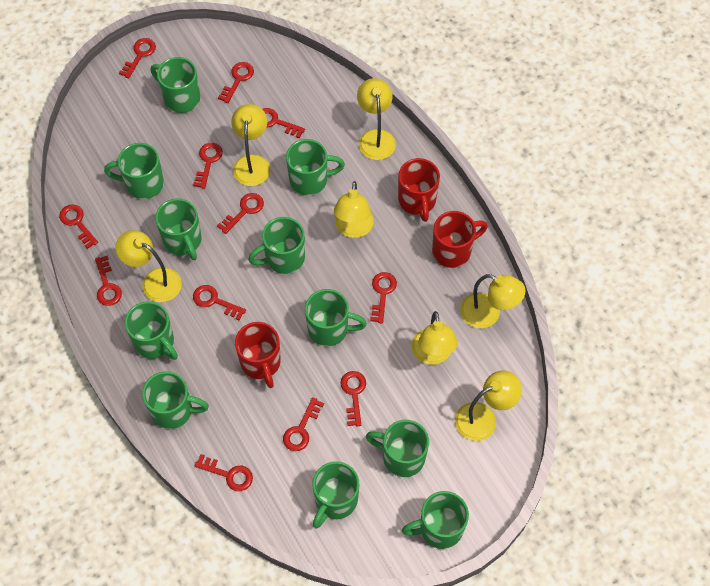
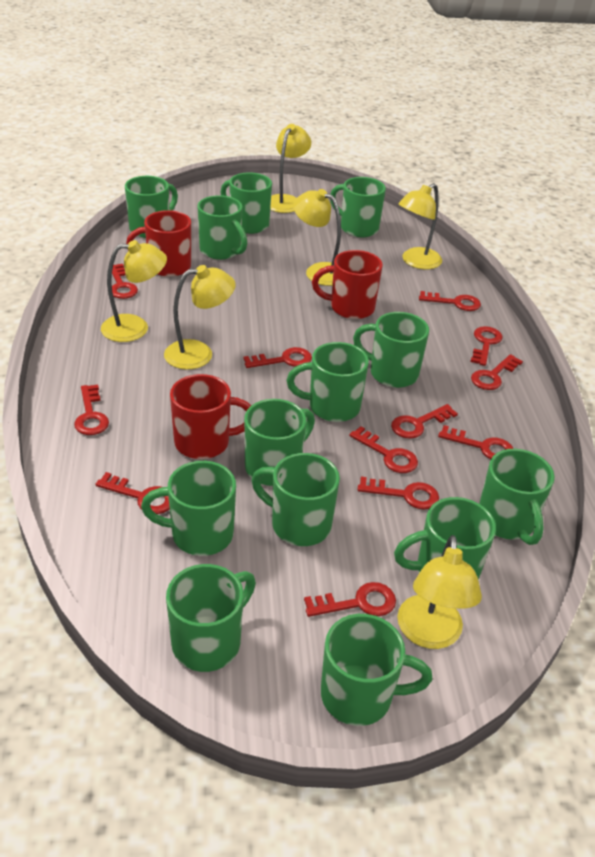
green mug: [104,143,164,199] [125,301,178,360] [142,371,209,429] [151,57,200,113] [155,198,202,260] [248,217,305,274] [286,139,345,196] [305,289,367,346] [312,461,359,528] [366,420,429,477] [402,491,469,549] = 11 -> [125,176,178,238] [141,461,236,556] [166,564,256,672] [197,195,247,260] [221,172,272,234] [244,399,315,486] [251,453,340,546] [287,342,369,422] [321,614,432,726] [330,177,386,237] [353,312,429,388] [394,497,496,580] [479,449,555,545] = 13
yellow lamp: [115,230,182,302] [231,104,270,186] [334,181,374,238] [357,78,396,160] [412,311,458,365] [455,370,522,441] [460,274,526,328] = 7 -> [101,240,167,342] [164,265,236,369] [270,124,311,213] [293,189,341,286] [397,535,482,649] [398,183,442,269] = 6

